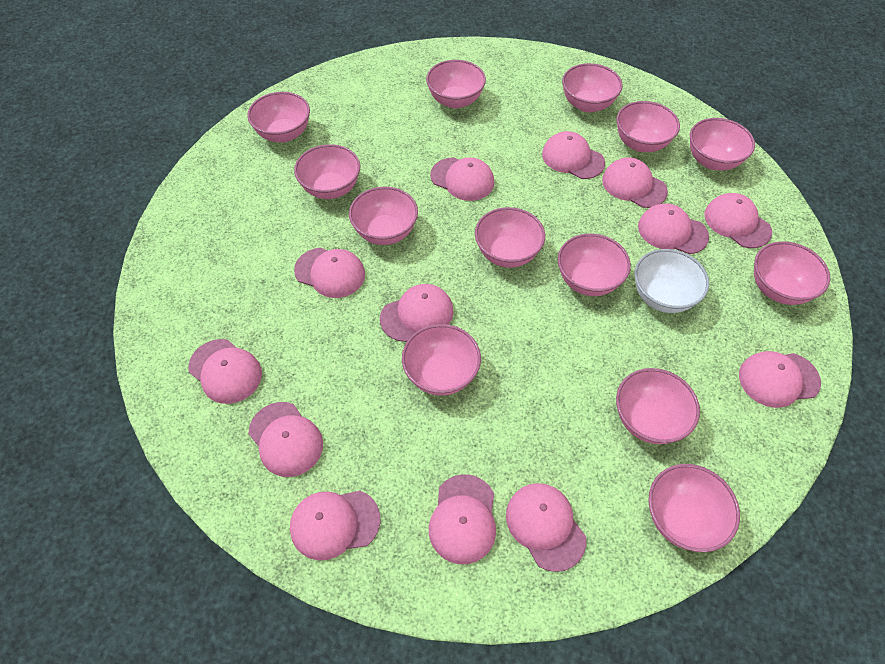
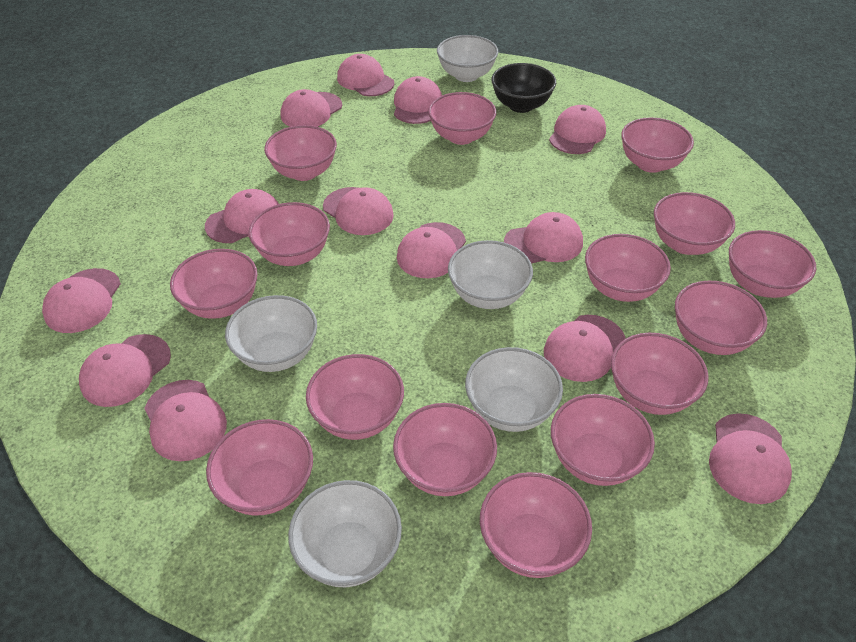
black bowl: none = 0 -> [491,63,556,113] = 1
pink bowl: [247,92,310,142] [294,144,360,199] [349,187,418,245] [402,324,481,396] [426,60,486,109] [475,207,545,268] [558,234,631,296] [562,63,623,112] [616,368,700,444] [617,101,680,152] [648,464,740,552] [690,118,755,170] [754,241,830,305] = 13 -> [170,249,258,319] [206,419,313,516] [248,202,330,266] [264,125,337,181] [306,354,404,440] [393,403,497,496] [428,92,496,145] [480,472,592,578] [551,394,655,486] [585,234,671,302] [611,333,709,415] [621,118,694,173] [654,192,735,255] [675,281,767,355] [729,230,816,298] = 15
white bowl: [634,249,709,313] = 1 -> [225,295,317,372] [288,480,402,587] [437,35,498,82] [448,240,533,309] [465,347,563,432] = 5

